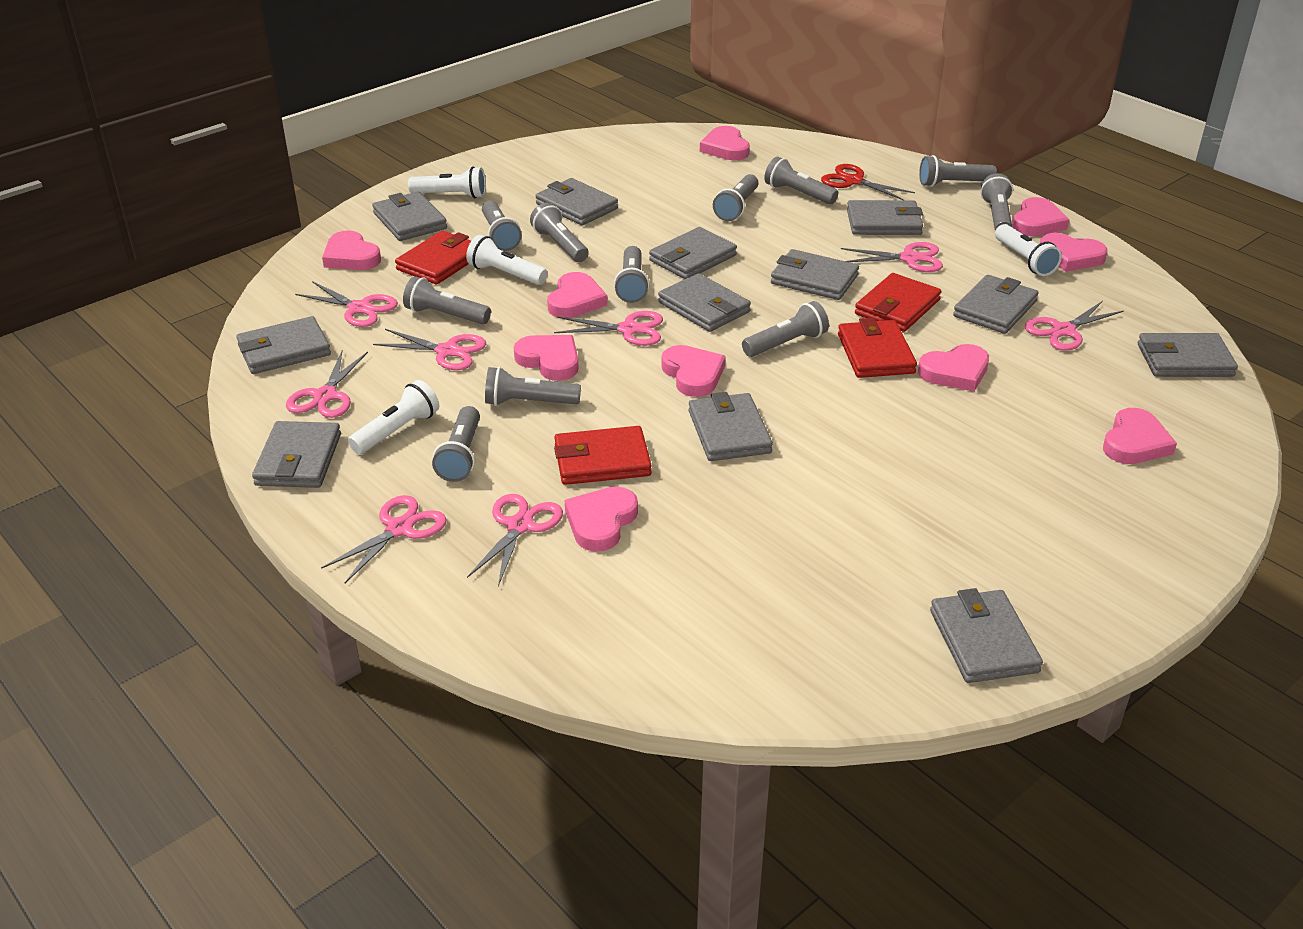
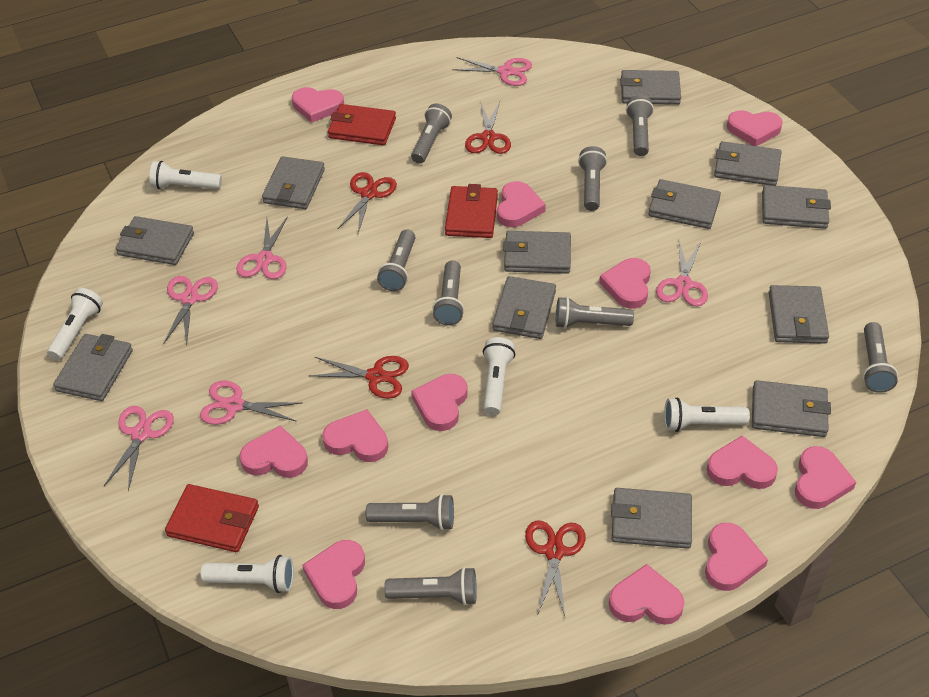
grey flashlight: [403,276,491,324] [432,406,480,482] [482,201,522,251] [485,367,581,406] [530,203,589,262] [614,246,649,303] [713,174,759,221] [742,301,829,357] [764,157,838,205] [919,155,997,187] [980,173,1013,231] = 11 -> [365,494,454,531] [377,229,415,291] [384,567,477,605] [411,103,452,164] [432,260,464,326] [556,297,634,329] [578,146,607,211] [626,95,654,156] [863,322,898,393] = 9
pink heart: [322,230,381,270] [514,335,579,381] [547,272,607,318] [565,487,638,552] [661,345,725,397] [700,126,750,160] [918,344,989,392] [1012,197,1069,236] [1040,233,1107,272] [1103,408,1177,464] = 10 -> [240,426,308,478] [292,87,344,123] [302,540,365,609] [322,409,388,462] [411,374,468,431] [497,181,546,227] [599,258,651,309] [609,564,684,625] [705,523,768,591] [707,436,778,489] [727,110,783,146] [795,446,856,509] = 12
pink scissors: [286,351,368,418] [295,281,398,327] [321,495,447,583] [373,329,486,370] [467,494,563,586] [554,311,663,346] [841,242,943,272] [1025,301,1124,351] = 8 -> [104,406,174,491] [163,276,218,346] [200,380,303,425] [236,216,288,279] [452,57,532,86] [656,241,708,307] = 6
red scissors: [821,164,915,200] = 1 -> [309,356,409,399] [338,172,397,233] [465,101,511,154] [525,521,586,616] = 4
red wallet: [395,231,471,285] [554,426,652,485] [838,318,917,378] [855,273,942,332] = 4 -> [165,484,259,552] [328,104,396,145] [445,184,498,238] = 3
white flashlight: [348,380,439,454] [408,166,486,198] [466,235,547,285] [995,224,1062,276] = 4 -> [47,288,103,360] [149,161,222,190] [201,555,294,593] [483,337,515,415] [664,397,750,432] = 5

